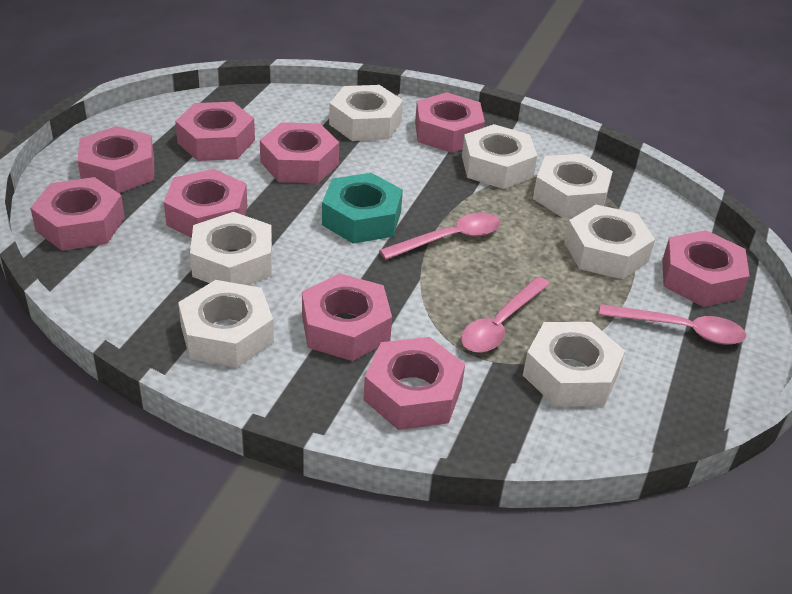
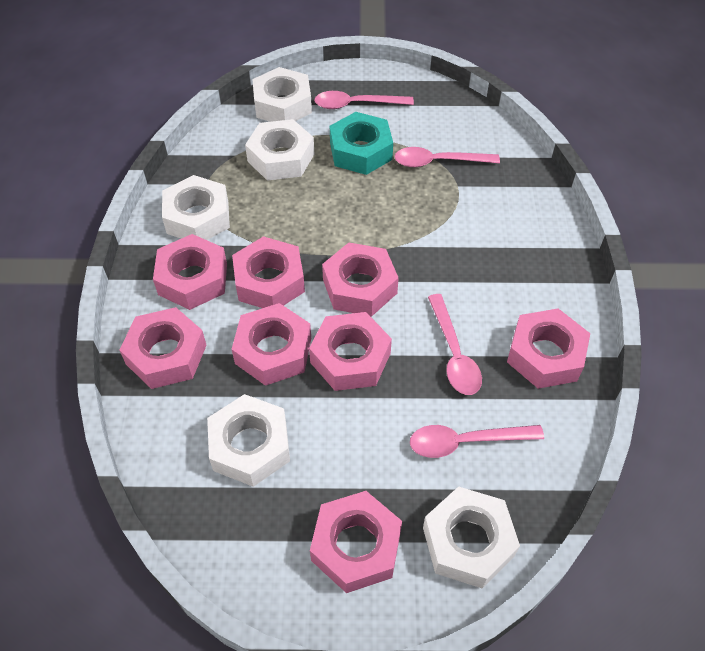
pink nut: [30,177,125,251] [77,126,154,193] [164,169,247,238] [175,102,255,161] [260,122,339,183] [302,273,392,361] [363,337,465,430] [415,92,485,153] [662,230,750,307] = 9 -> [120,307,206,389] [153,234,227,310] [232,236,305,308] [232,303,311,386] [309,312,392,391] [310,491,402,593] [322,243,399,316] [507,308,590,389] = 8
pink spoon: [379,212,500,260] [461,277,550,353] [599,304,746,345] = 3 -> [314,91,414,109] [395,147,500,167] [410,425,544,458] [428,294,482,395] = 4
white nut: [178,280,274,368] [190,212,272,285] [329,85,403,141] [462,124,537,189] [523,322,625,407] [533,154,613,218] [564,205,655,279] = 7 -> [162,175,230,240] [207,394,290,487] [245,119,314,181] [252,67,312,122] [423,486,520,588] = 5

